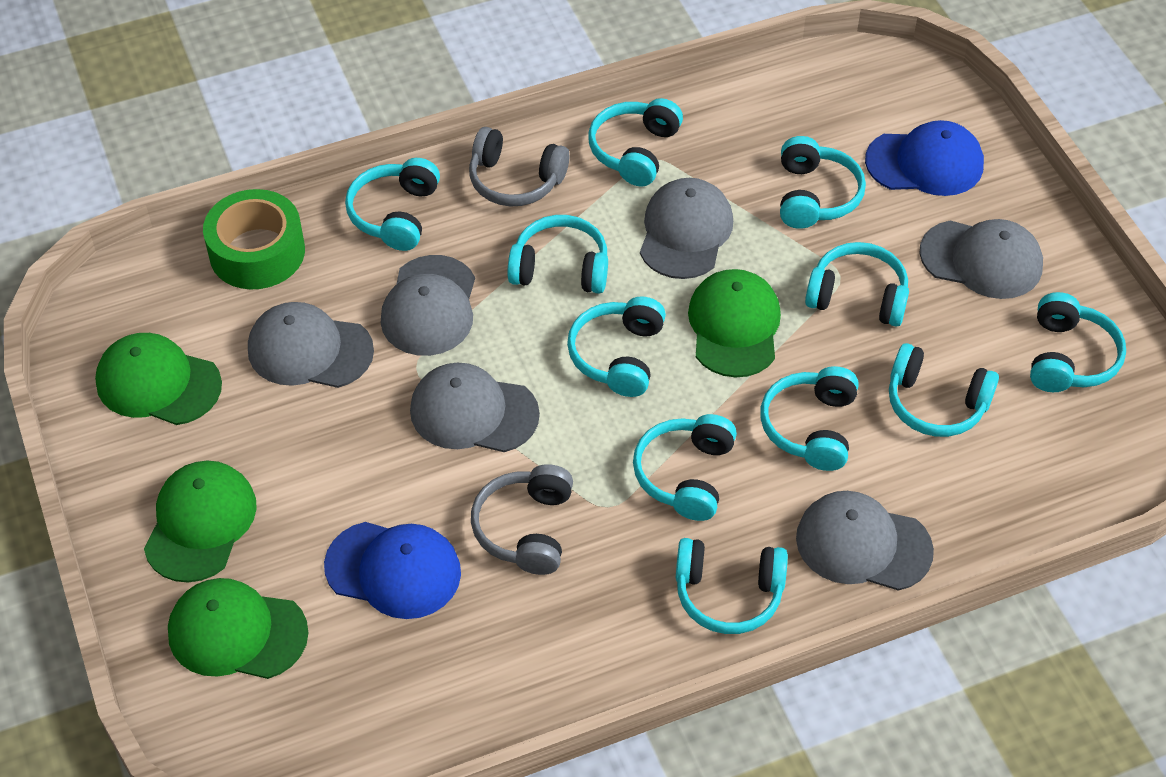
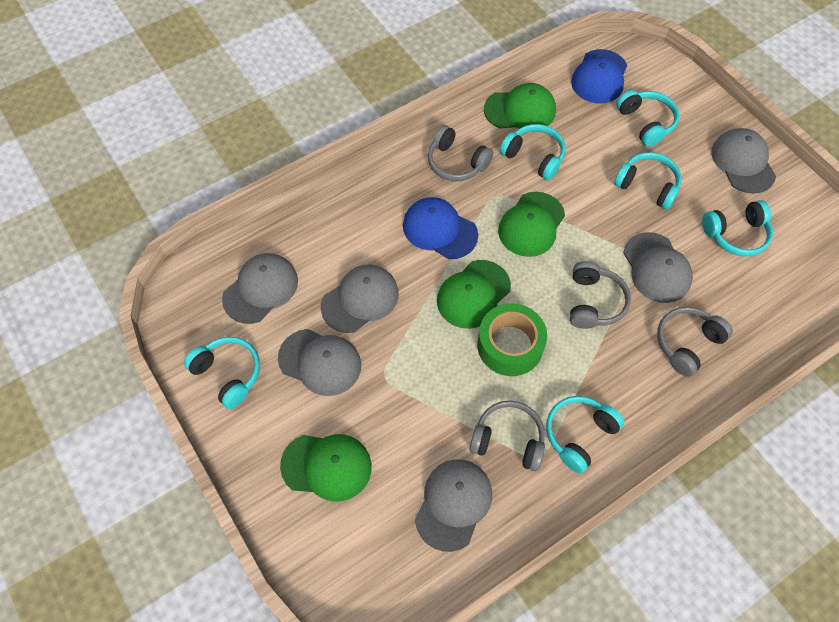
grey headphones: [469,127,569,206] [471,464,573,575] = 2 -> [428,125,493,182] [469,400,545,471] [570,261,631,329] [657,307,733,377] = 4
turquoise headphones: [345,158,440,251] [507,215,608,294] [567,296,666,397] [588,98,683,186] [633,414,737,521] [676,538,788,634] [760,366,859,471] [780,136,866,229] [805,242,909,327] [889,343,999,437] [1030,292,1126,392] = 11 -> [184,337,260,409] [500,124,566,180] [546,396,624,473] [614,152,681,210] [616,90,679,147] [702,200,773,256] = 6

